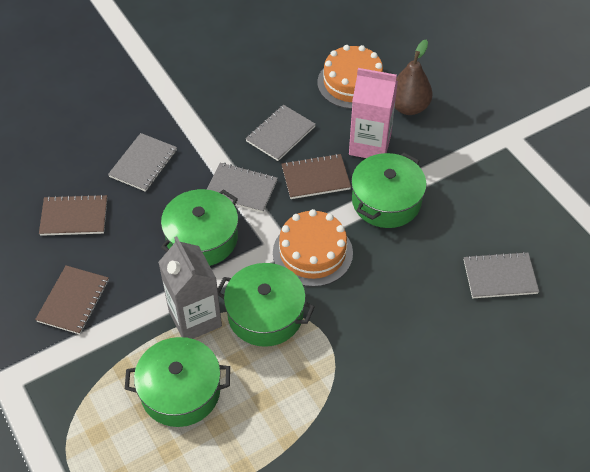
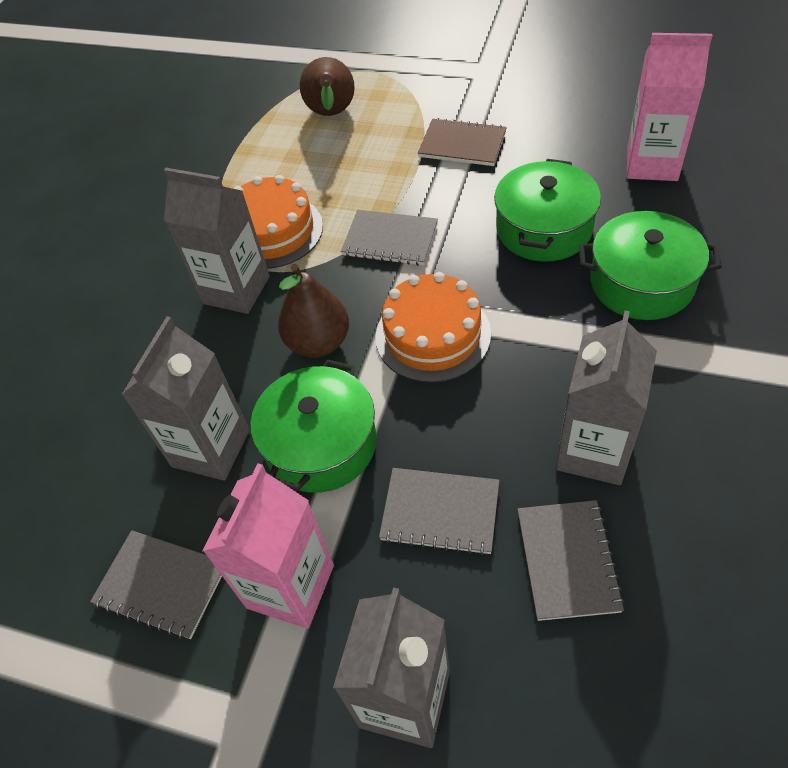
brown notebook: [35,265,109,335] [39,194,107,236] [281,154,351,199] = 3 -> [418,118,507,166] = 1
brown pear: [395,40,433,115] = 1 -> [278,264,349,358] [300,57,355,116] = 2
green pot: [125,337,230,427] [161,189,238,266] [218,263,315,347] [351,152,427,228] = 4 -> [251,360,377,493] [494,159,601,262] [579,211,722,320] = 3
grey carton: [158,236,222,339] = 1 -> [121,316,249,481] [164,168,270,314] [333,587,450,748] [556,311,657,485] = 4
pink carton: [349,68,398,158] = 1 -> [202,464,334,628] [627,33,712,181] = 2

